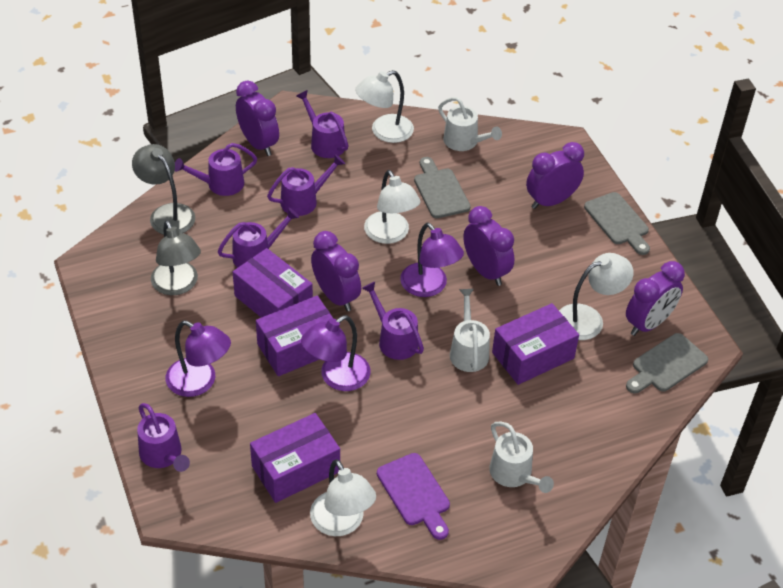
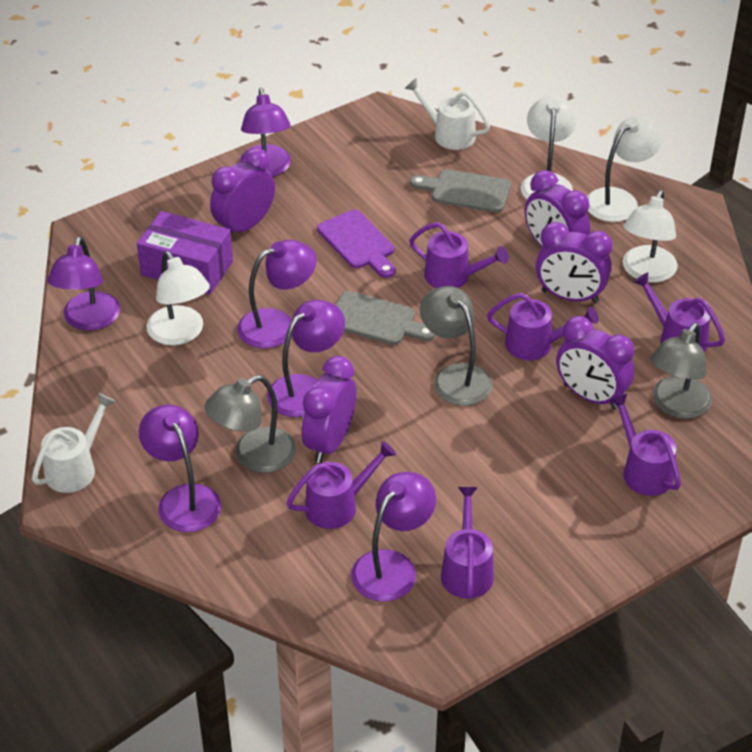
grey cutting board: [414,157,471,218] [584,192,650,255] [626,333,708,393] = 3 -> [336,291,435,345] [410,169,511,212] = 2
grey lamp: [132,144,195,235] [151,220,201,295] = 2 -> [205,375,296,473] [420,286,492,406] [650,322,712,419] = 3
purple box: [233,248,313,317] [250,413,340,503] [256,296,334,376] [492,303,579,385] = 4 -> [137,211,233,294] = 1
purple lamp: [166,320,231,397] [301,315,371,391] [400,223,464,297] = 3 -> [47,236,120,330] [139,405,221,532] [237,240,317,349] [240,88,291,177] [267,300,345,417] [351,472,436,602] = 6
white watering can: [438,97,502,151] [450,289,490,372] [489,421,554,493] = 3 -> [32,393,116,493] [405,78,490,150] = 2

